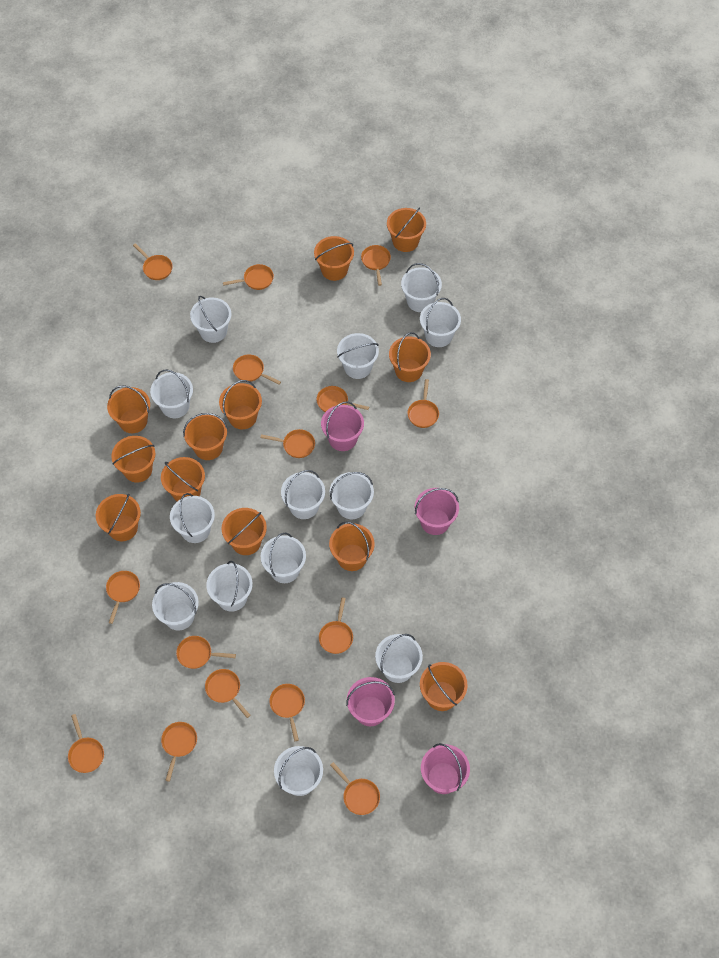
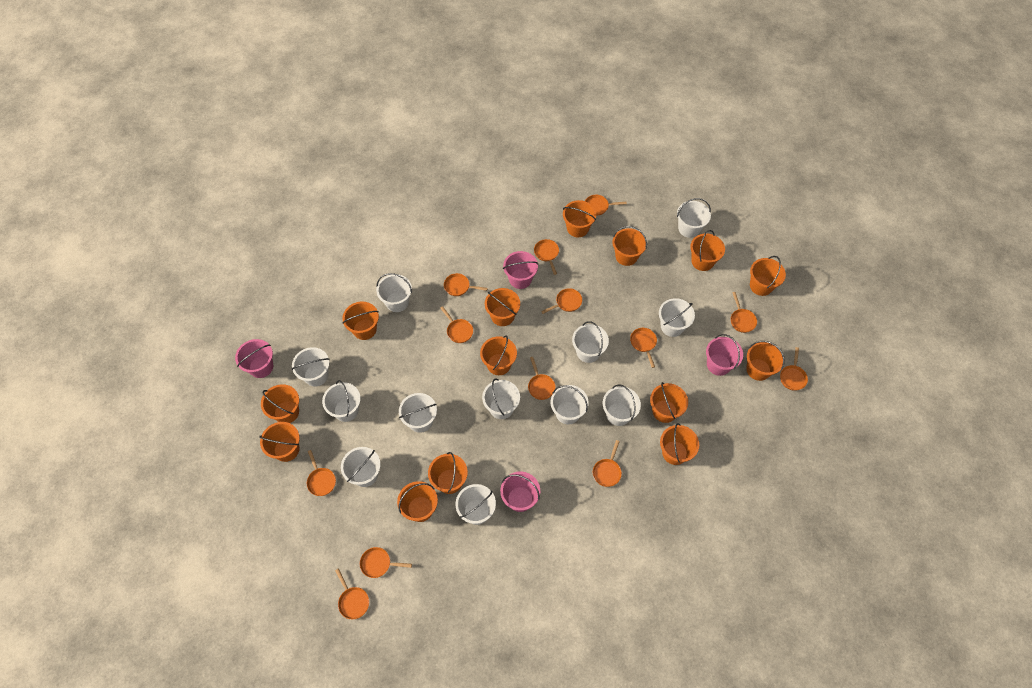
orange bucket: [96,493,141,541] [107,385,150,433] [111,436,155,482] [161,457,205,501] [183,413,228,460] [219,380,262,429] [222,508,267,555] [314,236,354,281] [329,521,374,571] [387,207,426,252] [389,332,431,382] [420,662,468,711] = 12 -> [259,422,300,462] [261,384,299,423] [342,301,379,340] [397,481,438,522] [428,452,468,494] [480,335,517,375] [485,288,520,326] [563,200,596,237] [612,226,647,266] [650,382,688,423] [660,423,699,465] [690,230,725,271] [746,341,785,381] [750,256,786,296] = 14
orange pan: [68,714,104,773] [106,571,140,624] [133,243,173,280] [161,722,197,782] [176,636,236,669] [205,669,251,718] [223,264,274,290] [233,354,281,385] [260,429,315,458] [269,684,305,741] [316,386,369,412] [319,597,353,654] [330,762,380,815] [361,245,391,286] [408,379,439,428] = 15 -> [307,450,336,496] [335,569,369,619] [360,547,412,578] [440,306,473,343] [444,273,488,296] [528,357,556,400] [534,239,559,275] [541,288,582,314] [585,195,627,216] [593,440,622,487] [630,328,657,368] [731,292,757,333] [780,347,808,391] = 13
white bucket: [150,369,193,418] [152,582,199,630] [170,493,215,543] [190,296,231,343] [206,561,252,612] [261,533,306,583] [274,746,323,796] [281,470,325,519] [330,472,374,519] [337,333,379,379] [375,634,423,683] [401,263,442,312] [420,298,461,347] = 13 -> [292,347,330,387] [322,380,361,422] [341,447,381,487] [376,273,412,312] [399,393,437,433] [456,484,496,525] [482,379,520,419] [551,385,589,424] [572,321,609,363] [603,384,641,426] [659,298,695,337] [677,198,711,238] = 12

